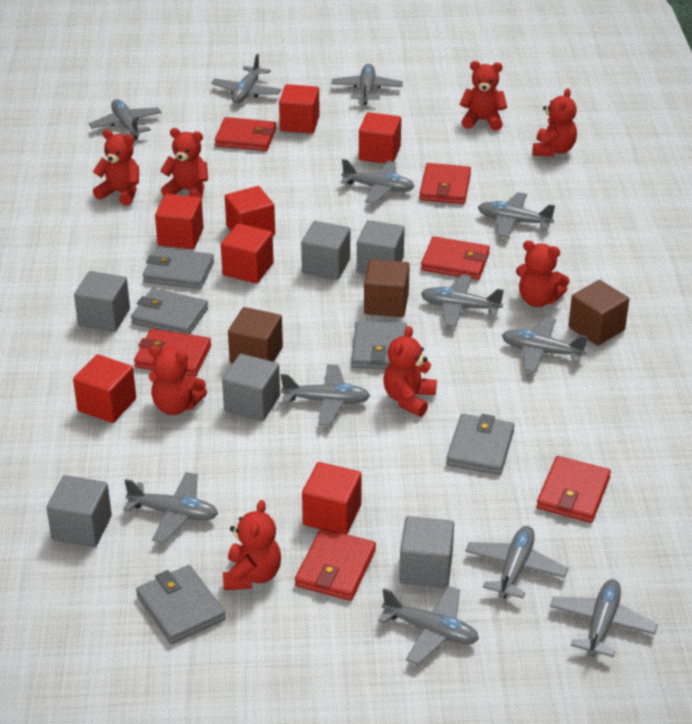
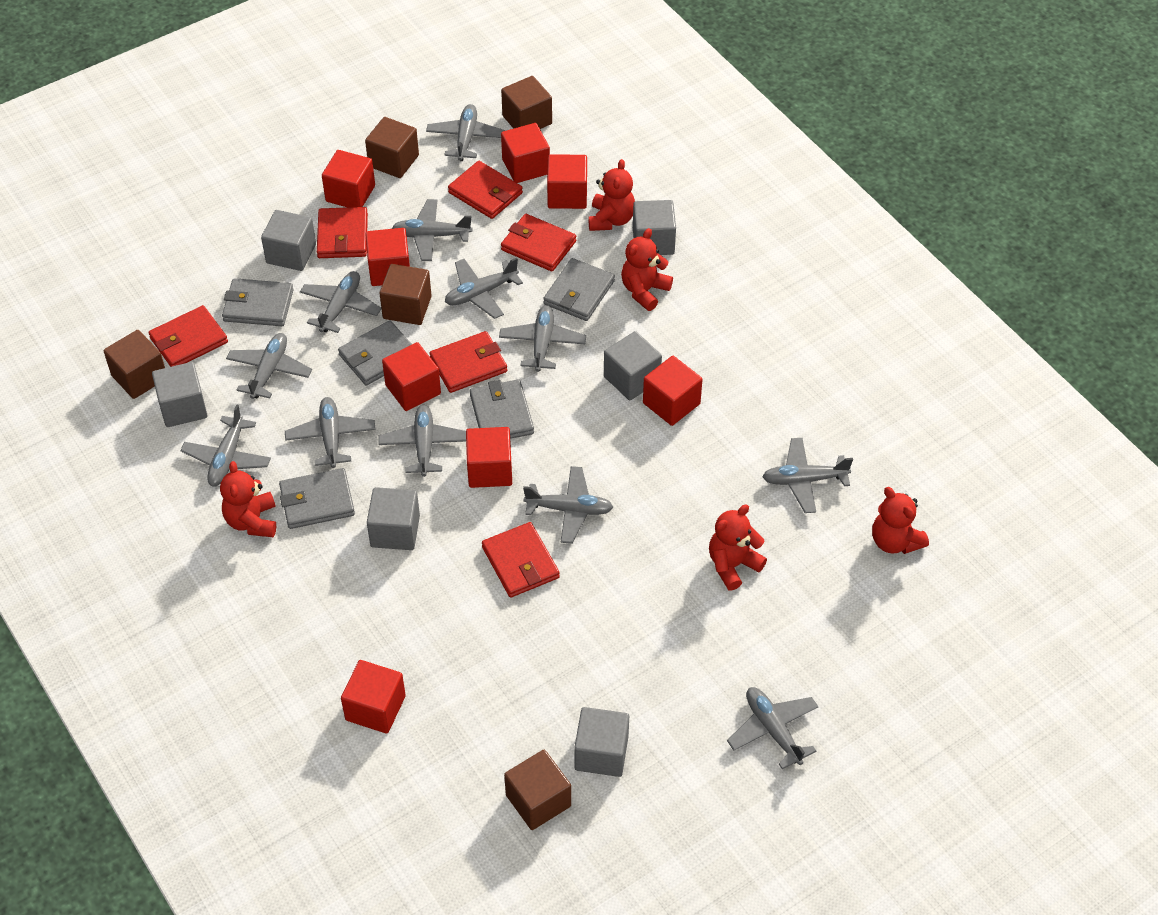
brown cube: [228,307,283,364] [364,259,410,317] [568,280,629,346] = 3 -> [104,330,165,399] [365,117,419,178] [379,264,432,325] [501,76,552,129] [504,750,571,830] = 5
red cube: [73,354,136,423] [155,194,204,249] [221,223,274,283] [225,186,275,236] [279,84,320,134] [302,462,362,534] [359,112,401,163] = 7 -> [322,150,375,207] [341,660,406,734] [365,228,410,286] [382,342,441,411] [466,427,512,488] [501,123,550,183] [547,154,587,209] [643,356,703,426] = 8
red teddy bear: [93,129,139,206] [149,346,207,415] [160,128,208,199] [223,500,281,590] [383,326,437,417] [460,61,507,131] [516,240,570,307] [533,88,577,156] = 8 -> [220,461,276,537] [588,159,635,231] [621,228,673,311] [709,505,767,591] [872,487,929,554] = 5

